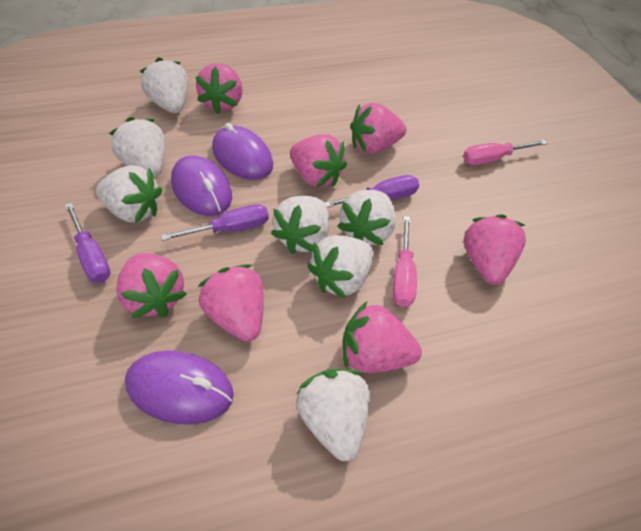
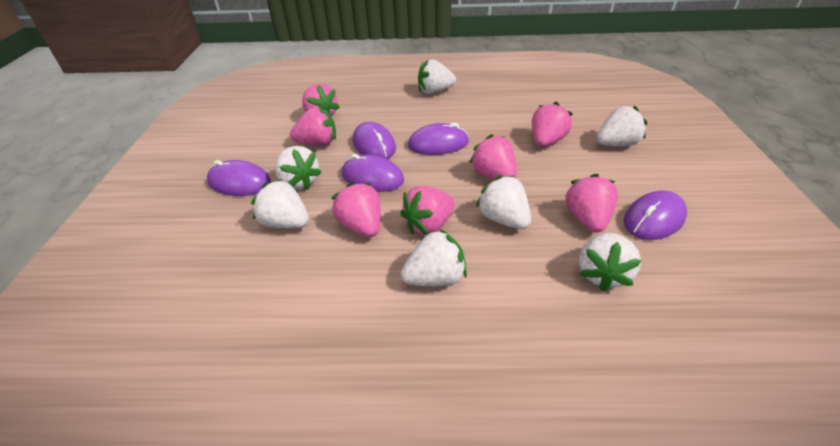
pink screwdriver: [393,216,417,307] [463,140,547,165] = 2 -> none = 0
purple mouse: [125,350,234,425] [171,155,232,216] [212,123,273,180] = 3 -> [207,160,271,196] [342,154,404,192] [353,122,396,159] [408,123,469,155] [624,191,687,240] = 5
purple screwdriver: [65,203,111,283] [161,204,269,241] [324,175,419,207] = 3 -> none = 0

